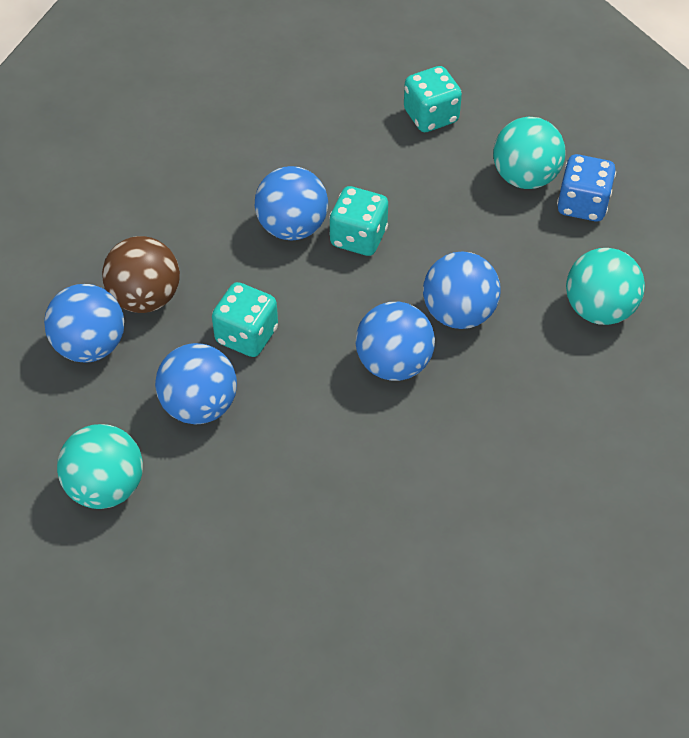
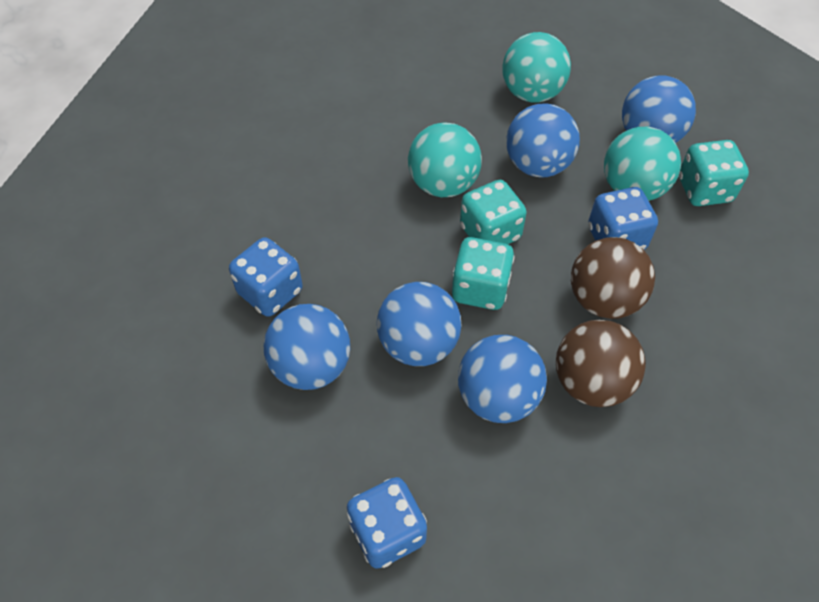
blue dice: [557,154,616,221] = 1 -> [229,237,303,317] [347,477,427,569] [588,187,658,250] = 3
brown ball: [102,236,180,313] = 1 -> [556,320,646,407] [571,237,655,319] = 2

